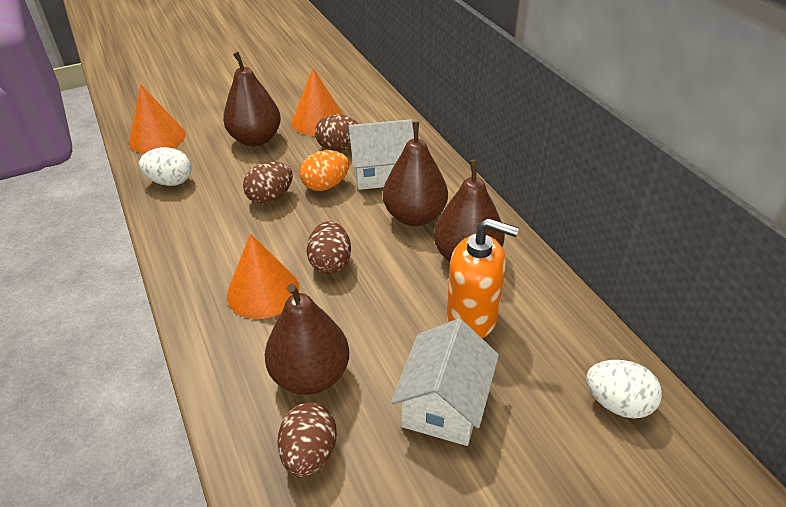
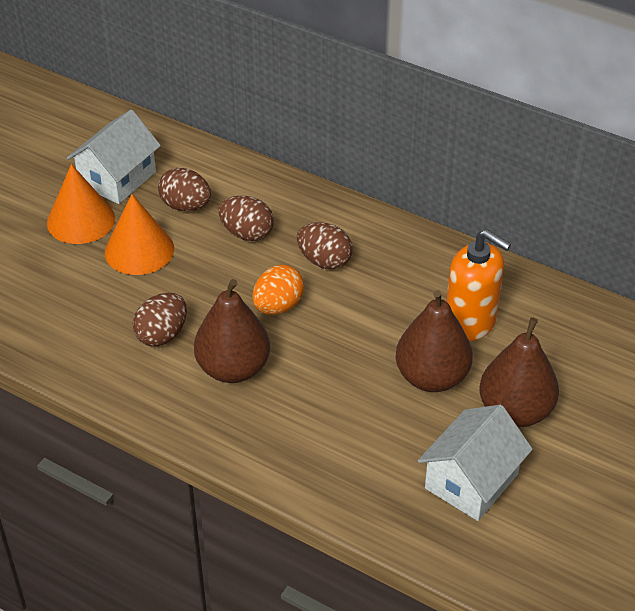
brown pear: [223,52,281,147] [264,284,349,395] [383,122,448,226] [434,160,505,262] = 4 -> [194,279,270,383] [396,290,473,392] [479,317,559,427] = 3
orange cone: [129,84,186,154] [227,233,300,319] [292,68,343,136] = 3 -> [47,164,115,244] [105,194,174,275] = 2
white egg: [139,147,191,186] [586,360,662,418] = 2 -> none = 0

